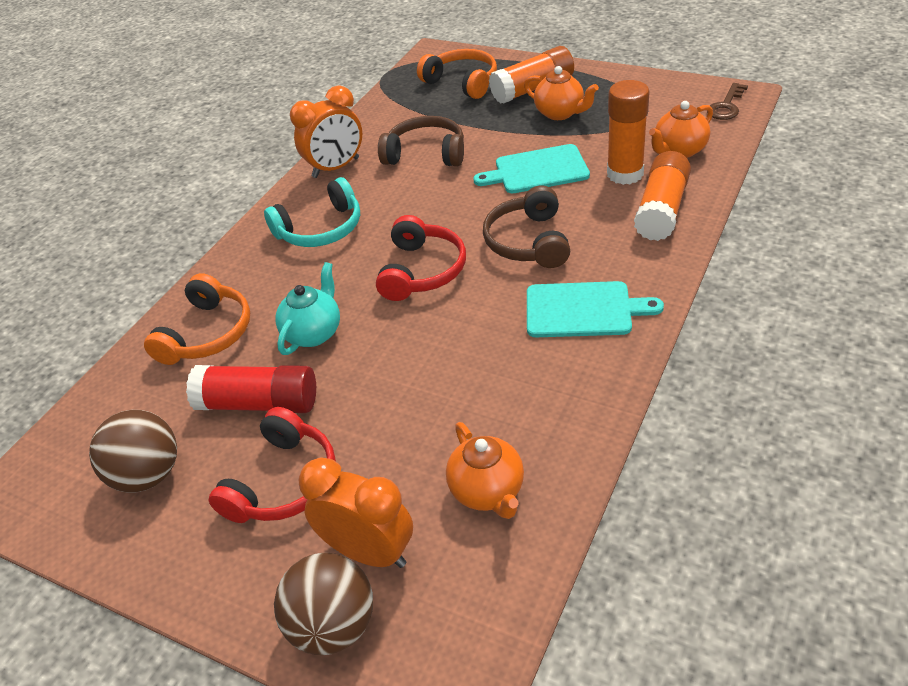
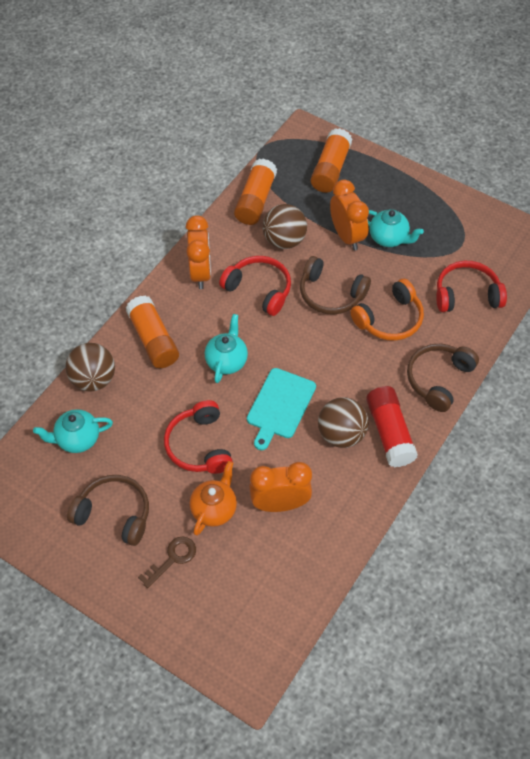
brown ball: [89,410,177,492] [274,553,373,655] = 2 -> [65,343,115,392] [262,204,307,249] [318,397,369,448] = 3
brown headphones: [378,116,464,166] [483,186,570,268] = 2 -> [67,475,149,546] [300,256,371,315] [407,344,479,412] = 3
orange clock: [290,85,362,178] [298,457,413,568] = 2 -> [186,215,211,289] [249,462,312,512] [330,180,369,250] = 3
orange headphones: [144,273,250,365] [417,49,497,99] = 2 -> [350,279,424,341] = 1
orange teapot: [446,422,524,519] [524,66,599,120] [649,101,713,158] = 3 -> [190,461,237,536] = 1
red headphones: [209,407,336,523] [376,215,466,301] = 2 -> [164,400,233,474] [219,256,291,316] [436,261,507,312] = 3
turquoise cutting board: [474,144,590,193] [527,281,664,337] = 2 -> [247,368,316,450] = 1
turquoise headphones: [264,177,360,247] = 1 -> none = 0
turquoise teapot: [276,262,340,355] = 1 -> [33,409,113,453] [205,314,248,383] [368,209,424,247] = 3

